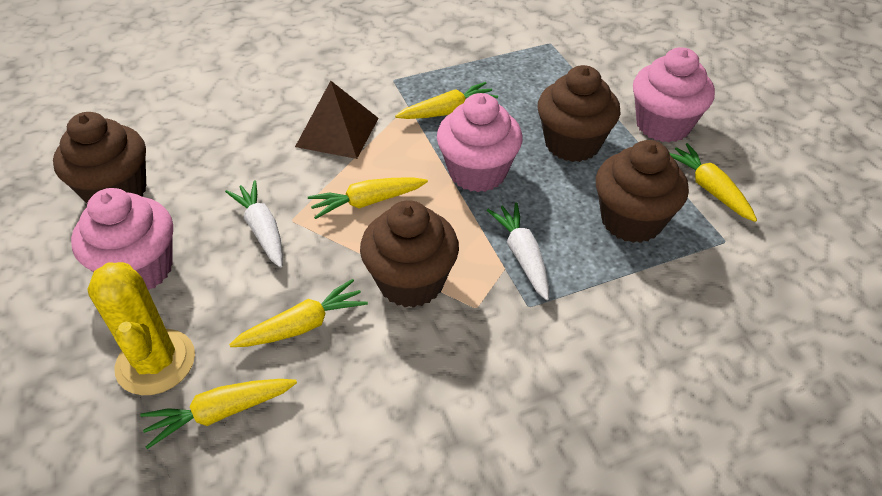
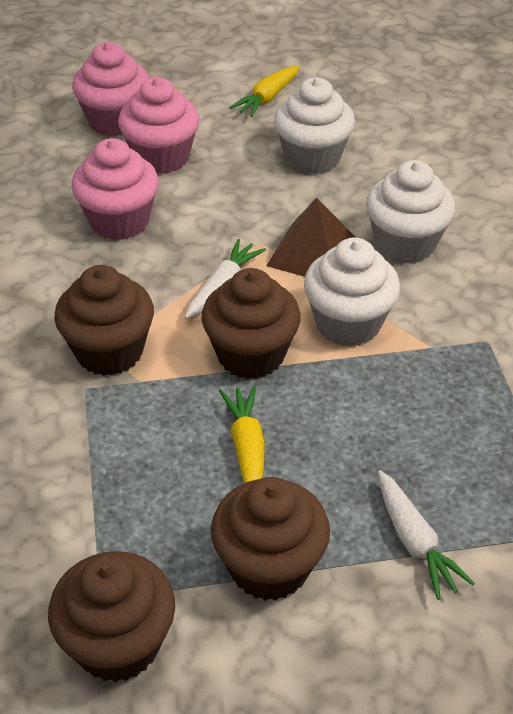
white cupcake: none = 0 -> [274,77,355,174] [304,238,400,347] [366,160,455,263] = 3
yellow cactus: [87,262,195,395] = 1 -> none = 0
yellow carrot: [140,379,297,449] [229,279,368,347] [308,178,428,219] [395,82,498,119] [670,143,757,222] = 5 -> [219,386,265,483] [229,65,300,117] = 2

